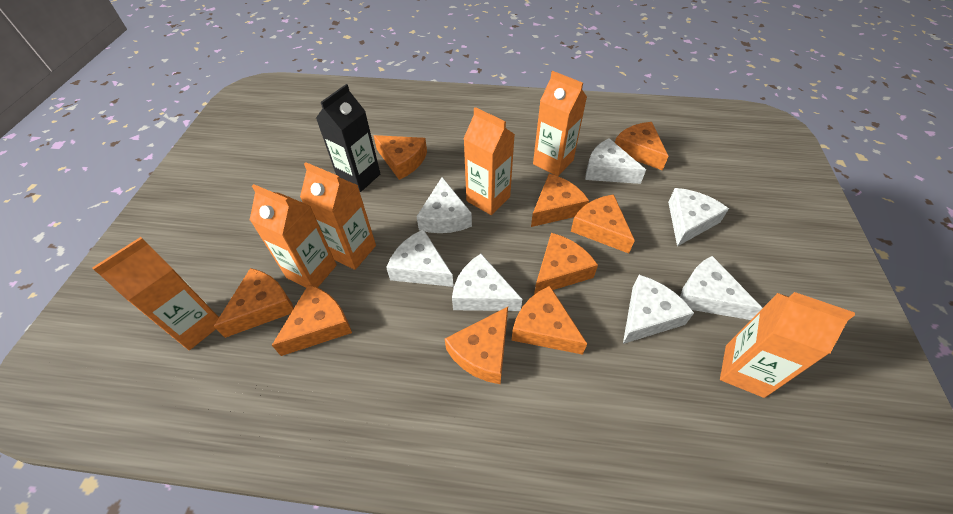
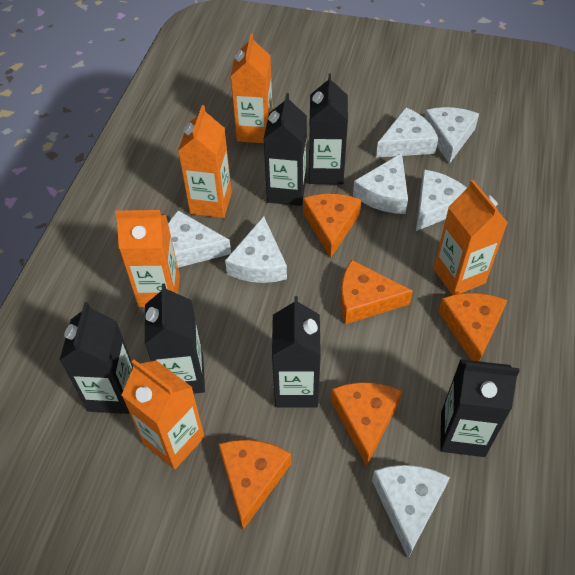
black carton: [316,84,380,192] = 1 -> [60,302,133,414] [145,283,205,394] [263,93,307,206] [272,296,321,407] [309,73,348,185] [440,359,519,457] = 6
orange carton: [92,237,219,350] [250,184,337,288] [300,162,376,270] [463,107,515,215] [533,71,587,176] [720,292,855,398] = 6 -> [115,210,180,307] [122,360,205,469] [178,105,232,218] [230,33,273,143] [433,180,508,295] = 5
orange cheese: [214,268,294,338] [272,285,352,356] [373,135,427,180] [445,307,508,384] [511,286,587,355] [531,174,589,227] [534,233,598,295] [571,194,635,253] [615,122,669,171] = 9 -> [219,440,291,530] [303,194,361,258] [331,382,402,467] [340,260,413,324] [439,293,507,361] = 5

